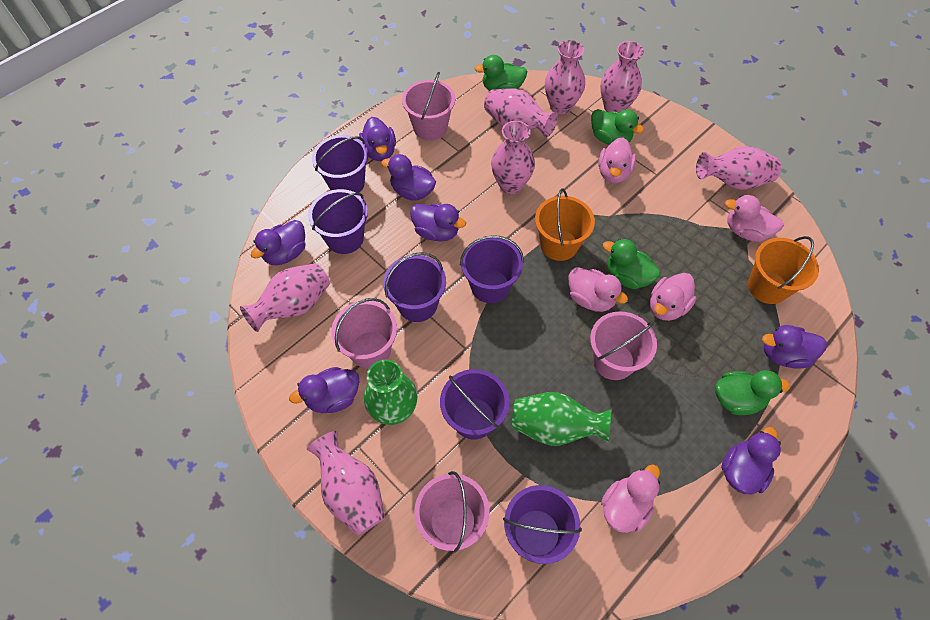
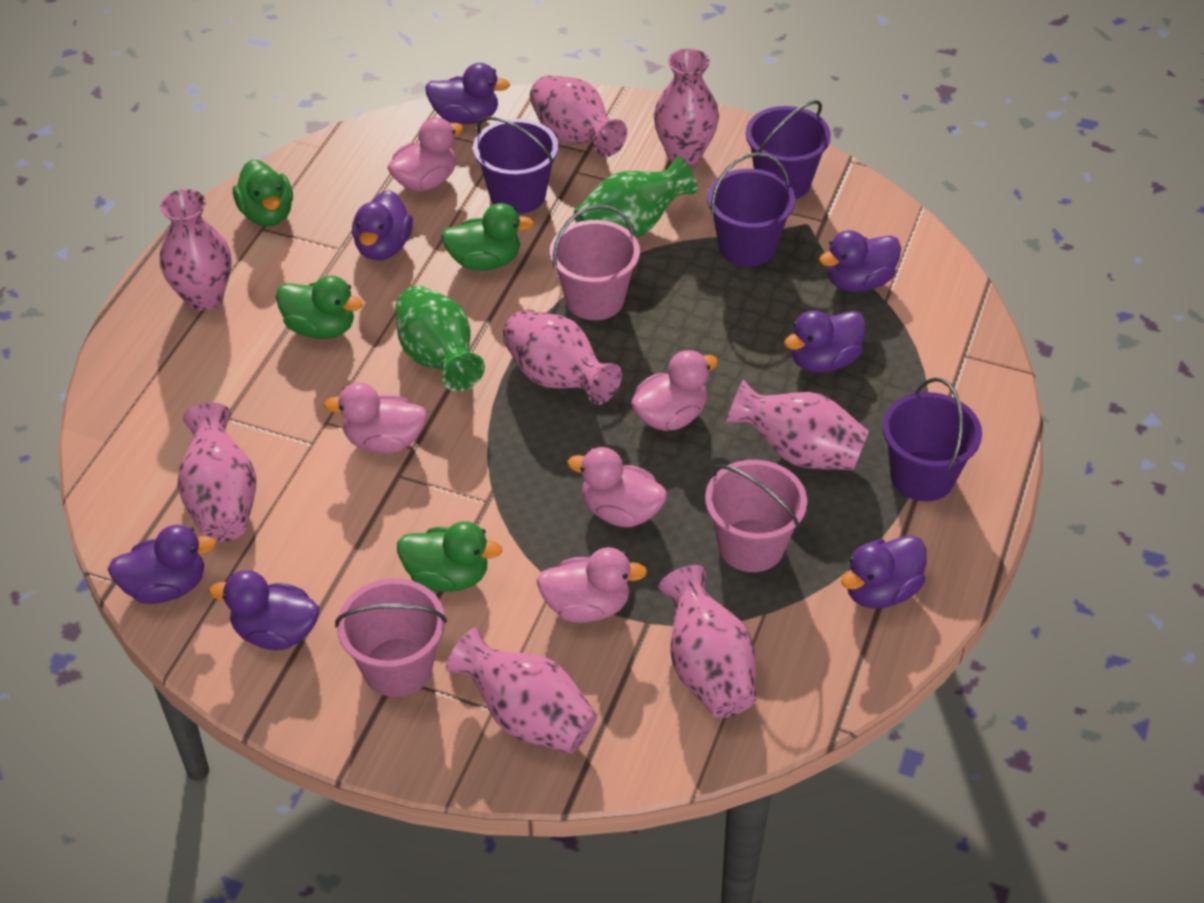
orange bucket: [535,188,595,261] [748,236,819,304] = 2 -> none = 0
pink bucket: [331,298,397,369] [402,72,455,141] [414,471,490,553] [590,311,657,380] = 4 -> [335,578,447,697] [550,204,640,320] [705,460,807,572] = 3
pink vase: [240,263,330,332] [307,431,385,536] [484,88,558,137] [491,121,535,194] [545,40,585,114] [600,41,644,113] [696,146,781,190] = 7 -> [160,189,231,311] [177,402,256,542] [446,627,597,754] [502,311,622,405] [530,76,627,157] [654,48,719,165] [659,565,757,718] [726,380,869,470] = 8
purple bucket: [308,189,368,254] [312,135,368,193] [383,252,446,322] [440,369,509,439] [460,235,524,303] [503,485,582,564] = 6 -> [473,116,558,214] [707,152,795,266] [746,100,831,199] [883,378,982,501] = 4

